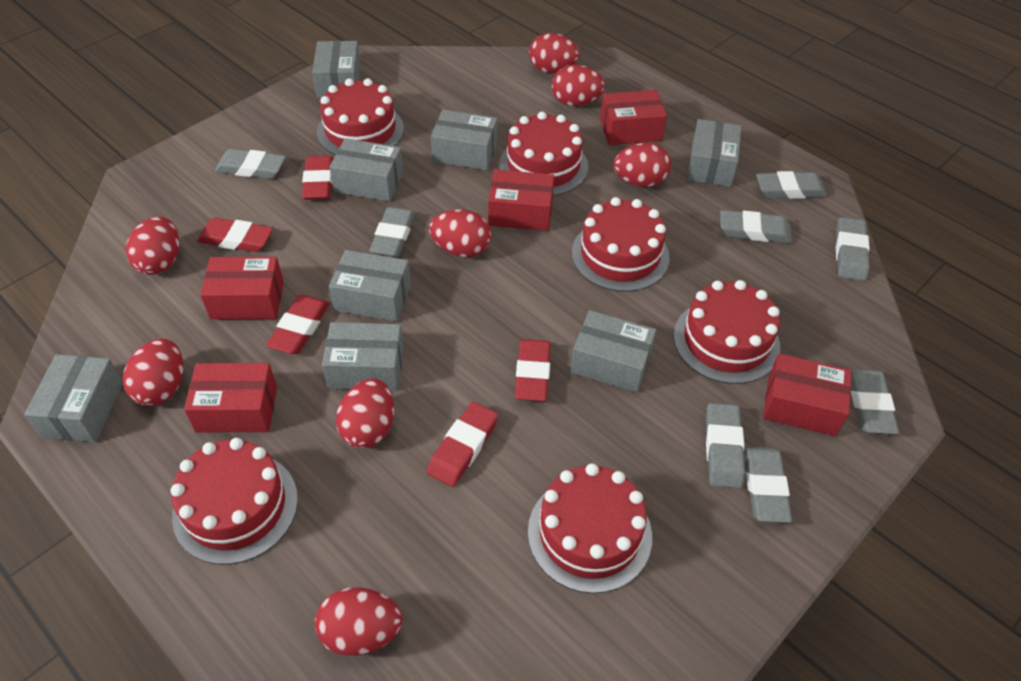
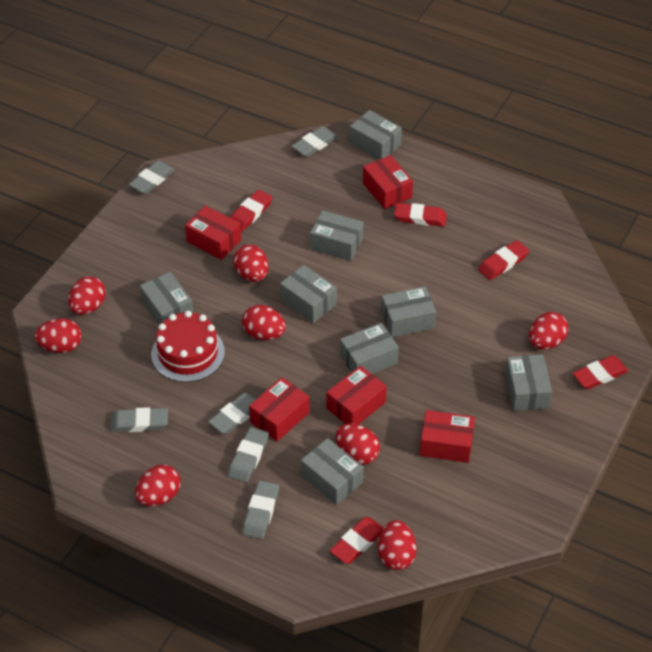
grey eraser: [215,149,286,179] [369,207,415,257] [706,403,745,488] [720,210,792,243] [744,447,792,523] [756,171,827,199] [836,217,870,281] [850,369,899,434] = 8 -> [110,407,168,432] [129,160,175,194] [208,393,256,434] [228,427,269,483] [242,480,279,539] [292,126,338,157] = 6
red cake: [170,438,298,565] [317,78,404,155] [499,112,588,196] [528,463,652,594] [572,197,670,292] [674,280,780,384] = 6 -> [151,311,225,382] = 1

